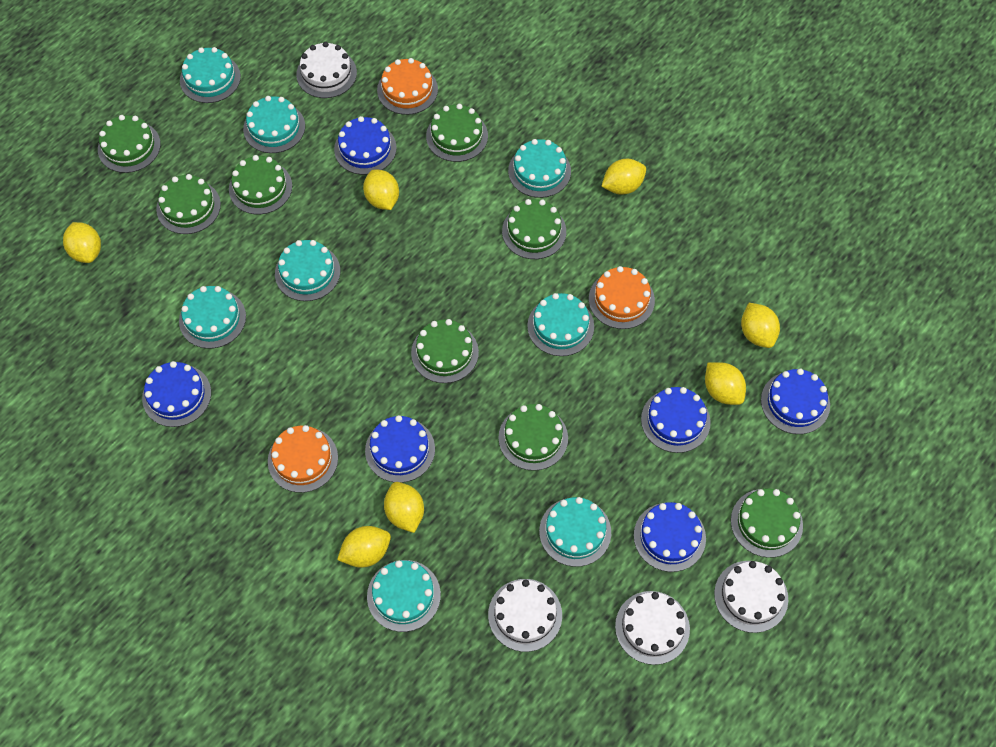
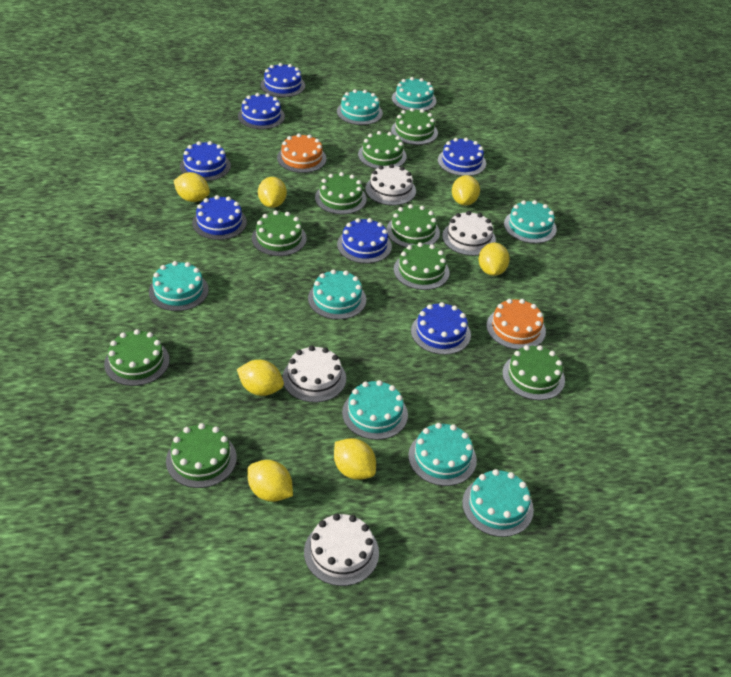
blue cake: [142,361,211,427] [334,116,397,175] [365,415,435,483] [634,502,706,572] [641,387,711,453] [761,368,830,434] = 6 -> [180,141,231,181] [192,195,247,240] [238,93,285,129] [261,63,305,97] [337,218,392,264] [411,302,471,355] [438,138,486,176] = 7
green cake: [98,115,161,173] [156,174,221,234] [229,155,292,215] [411,319,479,383] [426,104,488,162] [498,404,568,471] [502,199,566,259] [731,489,803,558] = 8 -> [104,329,170,386] [166,423,237,488] [252,211,307,256] [315,172,367,214] [358,131,407,169] [387,204,440,247] [391,108,438,145] [394,242,450,290] [502,345,565,400] = 9
orange cake: [268,425,338,493] [377,58,438,115] [589,266,655,329] = 3 -> [277,133,327,173] [486,299,546,350] = 2

